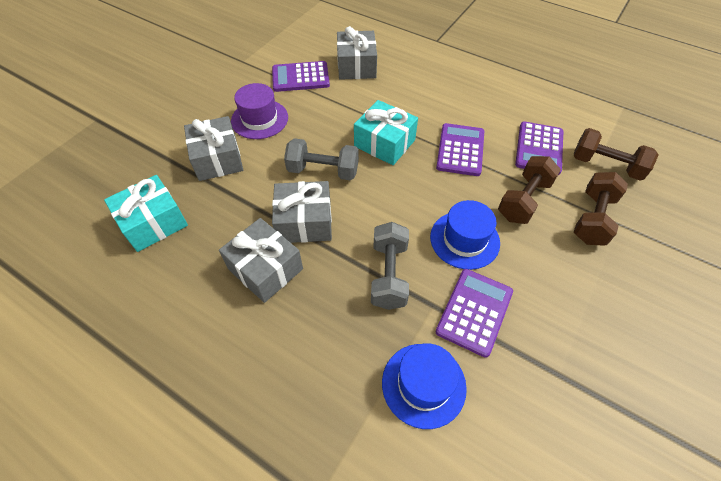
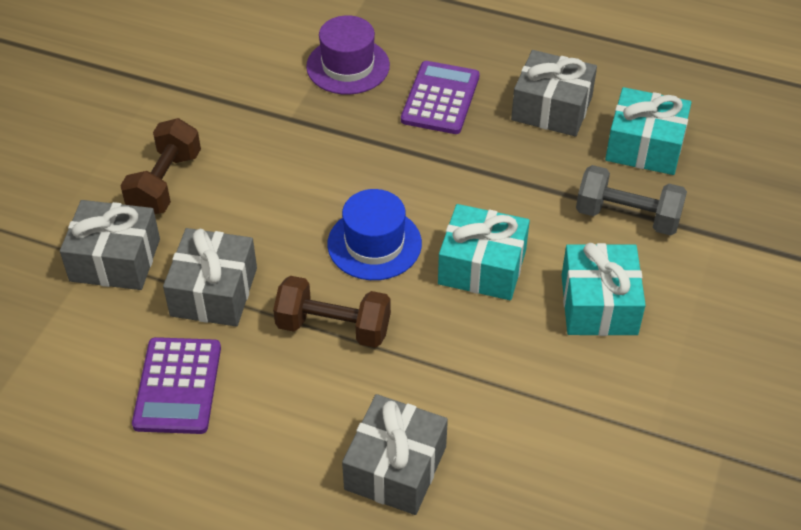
blue hat: [382,343,467,429] [430,200,500,270] = 2 -> [327,189,422,280] = 1
brown dumbbell: [498,156,561,224] [574,128,659,181] [574,172,628,246] = 3 -> [120,118,201,214] [273,276,391,348] = 2
grey dumbbell: [284,138,359,180] [371,222,409,310] = 2 -> [576,165,687,235] = 1
purple calculator: [272,61,330,92] [436,123,484,176] [436,269,513,358] [515,121,563,175] = 4 -> [132,337,221,434] [401,61,480,134] = 2
turquoise gift: [104,175,188,252] [354,100,418,165] = 2 -> [438,204,530,300] [562,243,646,336] [605,87,692,175] = 3

